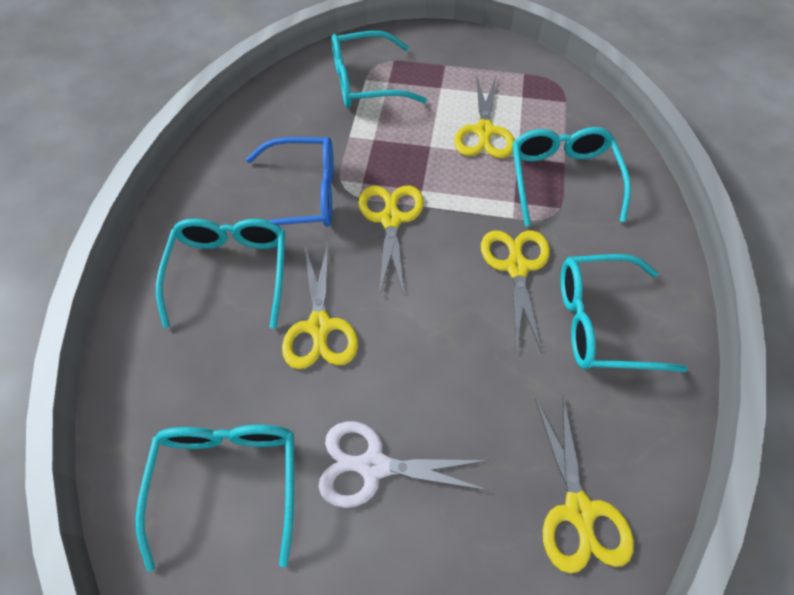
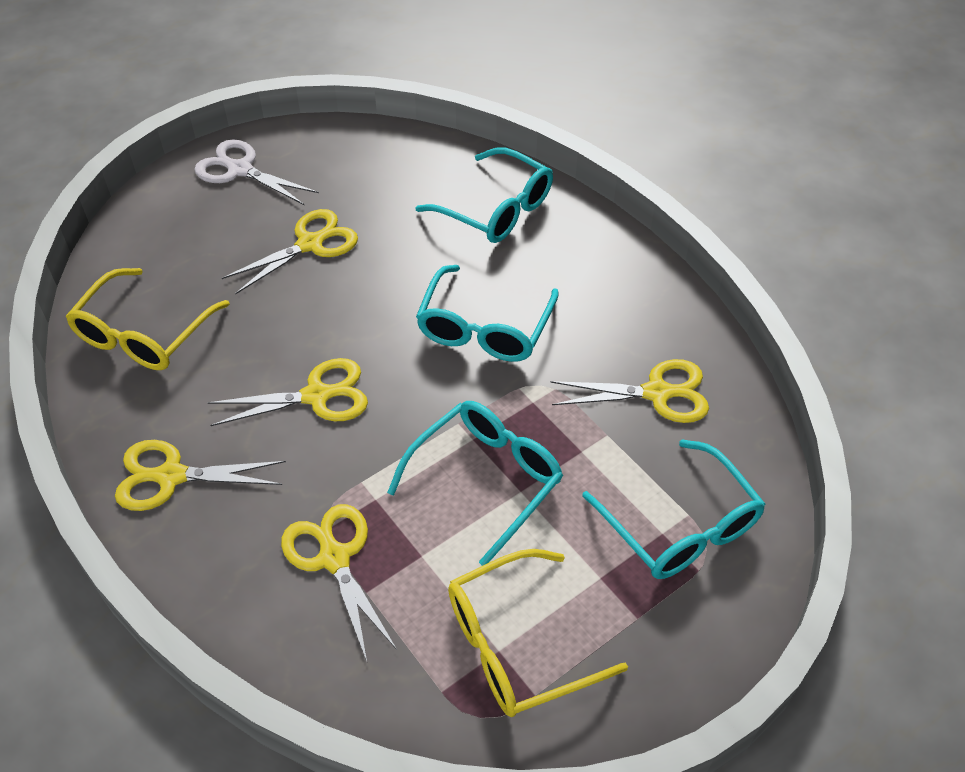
blue glasses: [246,137,334,227] = 1 -> none = 0
turquoise glasses: [135,425,294,572] [156,218,285,329] [332,31,427,108] [512,127,631,226] [561,254,688,372] = 5 -> [387,401,563,566] [416,147,553,243] [416,265,559,362] [582,439,765,579] = 4
yellow glasses: none = 0 -> [66,268,230,370] [448,549,628,717] = 2

